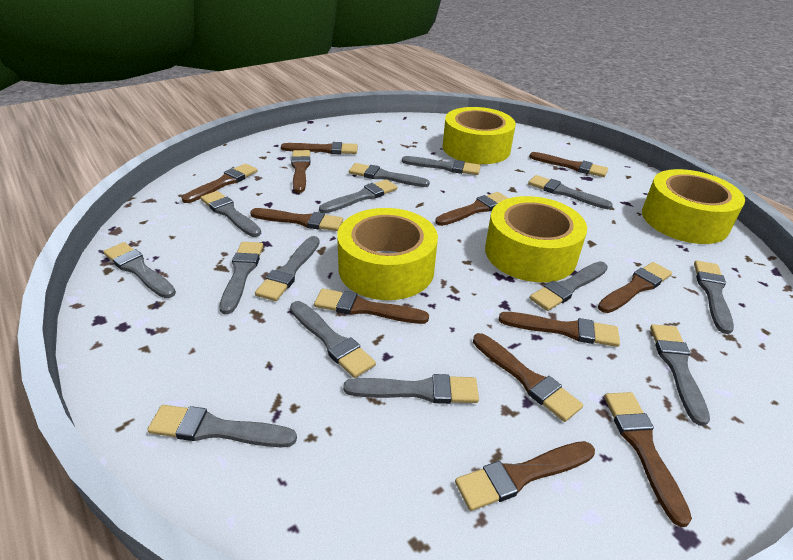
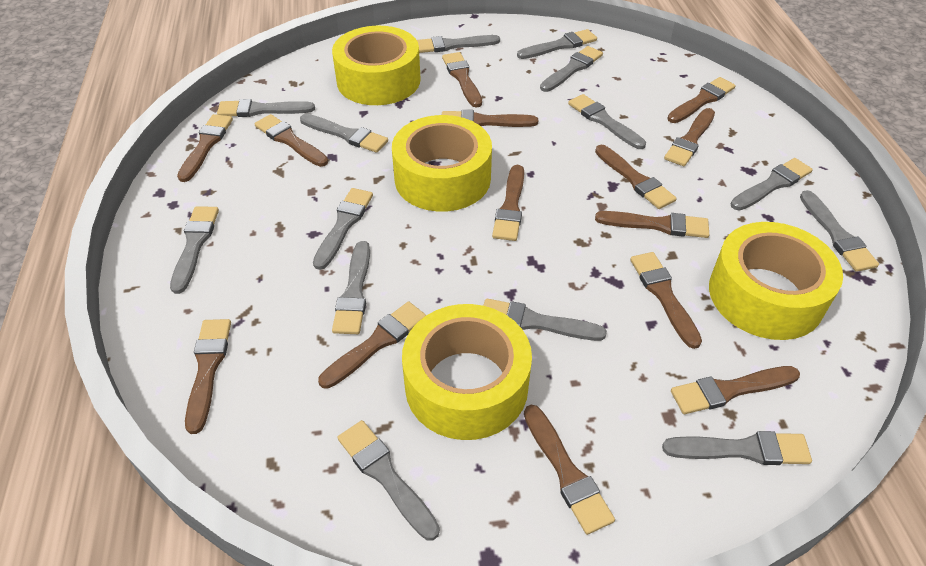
brown brush: [182,164,258,203] [250,208,343,231] [281,142,358,154] [291,150,310,193] [314,289,429,324] [435,192,509,226] [455,441,595,511] [473,333,583,422] [499,312,620,347] [529,152,608,177] [598,262,672,313] [604,392,692,527] = 12 -> [177,114,233,182] [185,319,231,434] [255,114,328,167] [318,301,426,389] [442,52,482,107] [442,110,538,127] [492,165,524,241] [524,405,615,535] [595,145,677,209] [595,211,709,238] [630,252,702,349] [664,108,715,166] [667,77,736,123] [671,366,800,414] = 14

